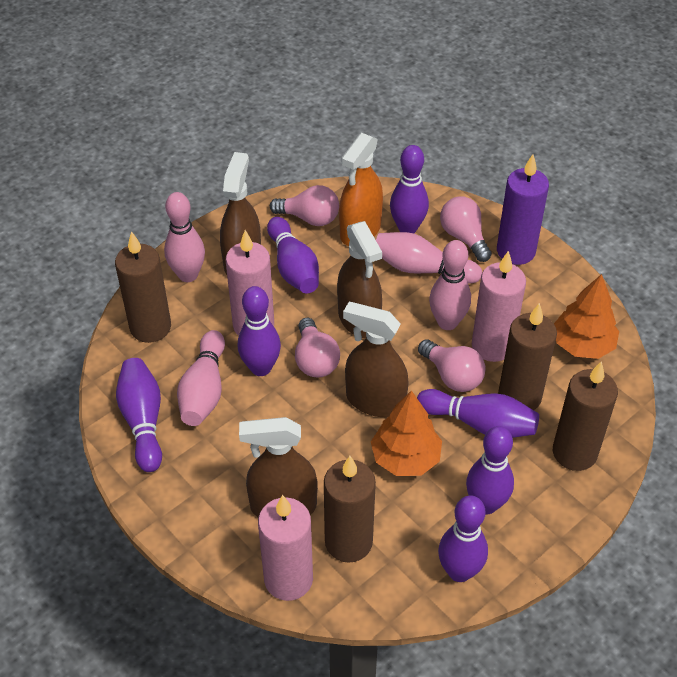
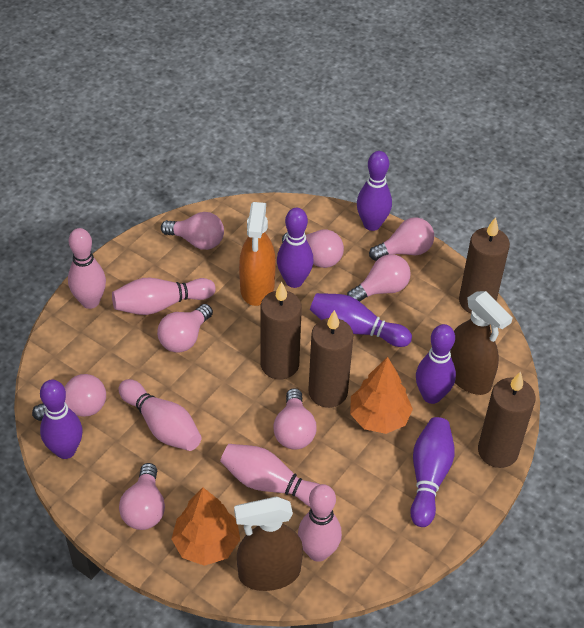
brown spray bottle: [220,152,261,275] [239,417,318,517] [337,221,382,338] [343,302,409,417] = 4 -> [234,496,303,591] [450,291,513,395] = 2
pink bowling pin: [164,192,205,282] [177,330,225,426] [376,232,482,284] [429,240,471,330] = 4 -> [68,228,106,309] [112,278,216,315] [119,379,202,451] [220,444,321,507] [298,484,342,562] = 5
pink candle: [226,230,274,336] [258,495,313,601] [472,251,526,362] = 3 -> none = 0
pink light bulb: [270,185,339,226] [295,318,340,377] [418,339,486,392] [440,196,492,262] = 4 -> [32,374,106,421] [119,463,165,530] [157,304,213,353] [161,212,224,250] [273,388,317,450] [282,229,344,268] [347,254,411,302] [369,217,434,261] = 8
purple bowling pin: [116,358,162,472] [238,286,281,376] [267,217,319,293] [390,145,429,233] [417,389,539,438] [438,495,488,582] [466,426,514,514] = 7 -> [40,380,82,459] [277,208,314,288] [310,293,412,347] [357,151,392,231] [410,417,455,527] [416,324,456,404] = 6
purple candle: [497,155,549,265] = 1 -> none = 0

